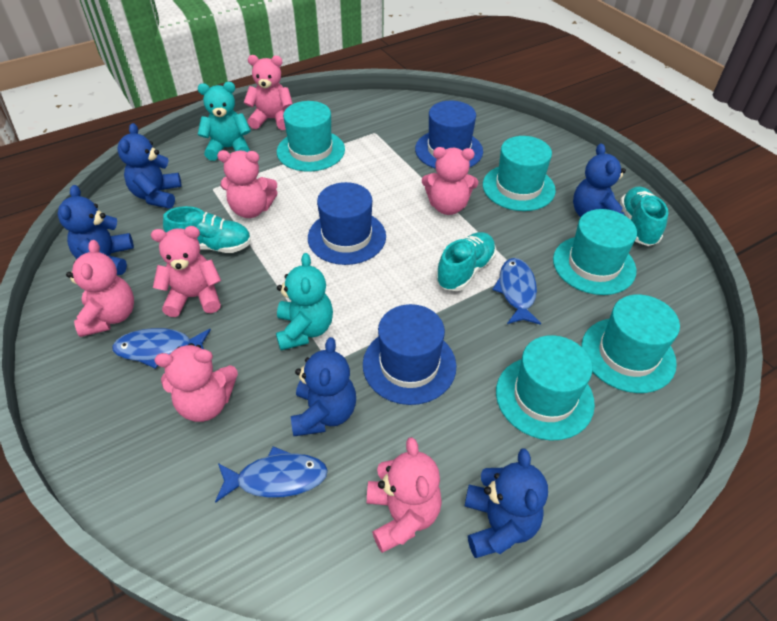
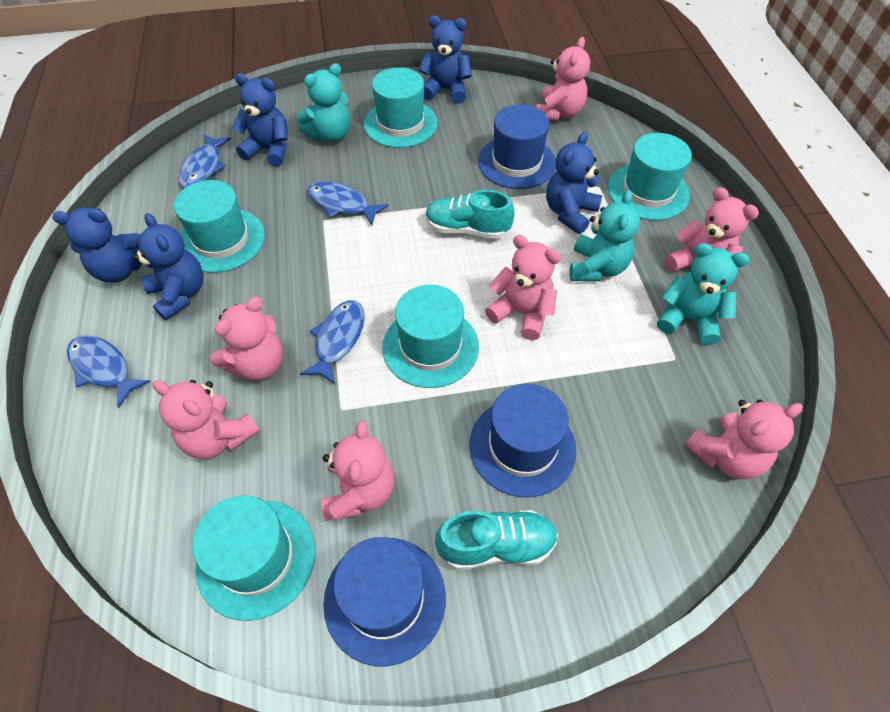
blue fish: [112,328,211,369] [215,446,328,503] [492,258,541,325] = 3 -> [67,335,151,408] [178,134,231,188] [300,301,365,384] [307,181,388,225] = 4
turquoise shoe: [163,206,251,253] [436,232,496,291] [620,186,668,246] = 3 -> [425,190,514,239] [435,510,558,570] = 2
turquoise teddy bear: [198,82,251,161] [276,253,333,350] = 2 -> [297,63,350,142] [570,190,640,281] [657,243,749,345] = 3

